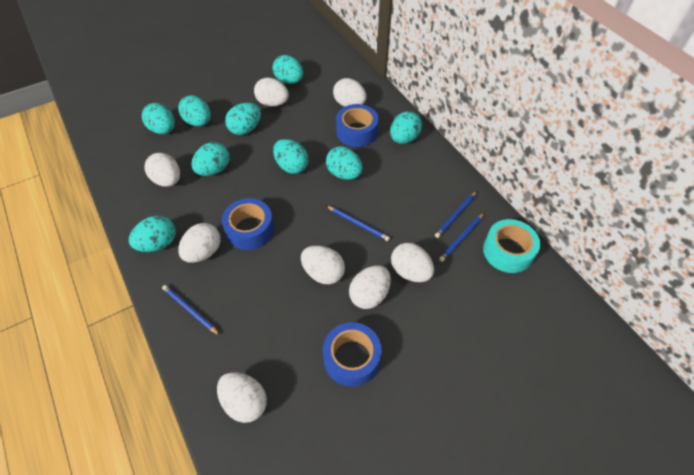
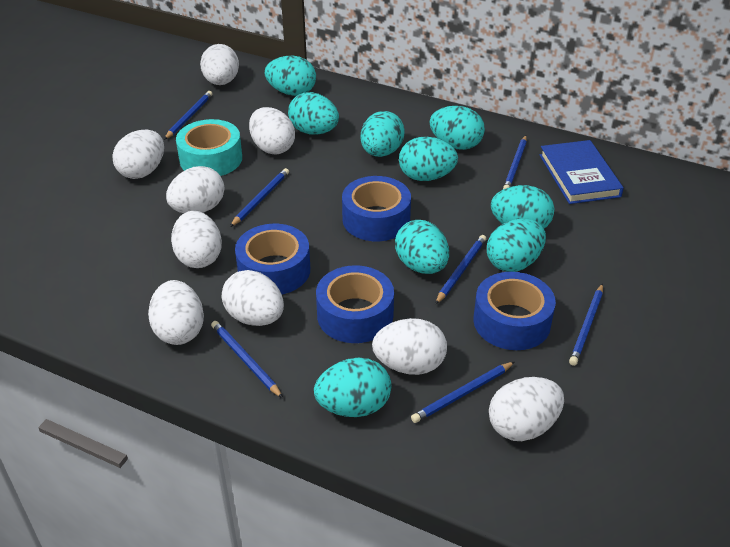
blue book: none = 0 -> [540,140,624,204] = 1
blue pencil: [162,285,220,335] [327,206,390,241] [435,191,477,238] [439,213,484,262] = 4 -> [164,91,213,140] [211,321,283,398] [230,168,289,227] [411,362,514,423] [435,235,486,304] [503,135,527,189] [569,284,603,366] = 7
blue tape: [222,198,274,250] [323,322,382,387] [336,104,379,147] = 3 -> [235,224,310,294] [316,265,394,343] [342,176,411,241] [474,272,556,350] = 4
white egg: [144,153,180,187] [178,223,221,263] [217,372,267,423] [254,78,289,107] [301,246,345,284] [333,78,367,107] [349,265,391,309] [391,243,434,282] = 8 -> [112,130,164,179] [148,280,204,345] [166,166,224,213] [171,211,222,268] [200,44,239,85] [222,270,284,326] [249,107,295,154] [372,318,447,375] [489,377,564,441] = 9

